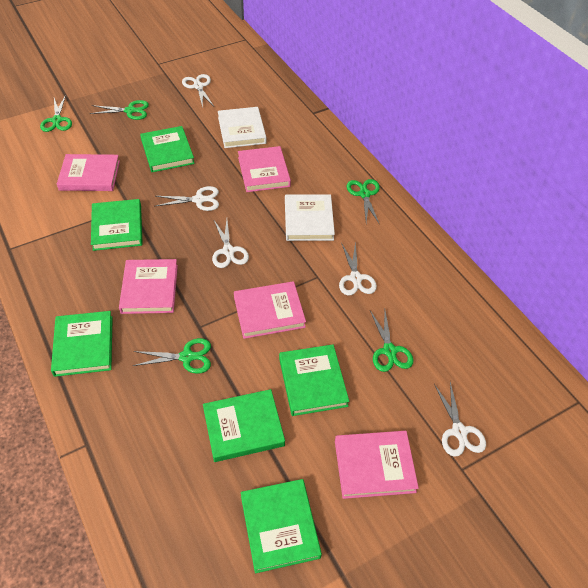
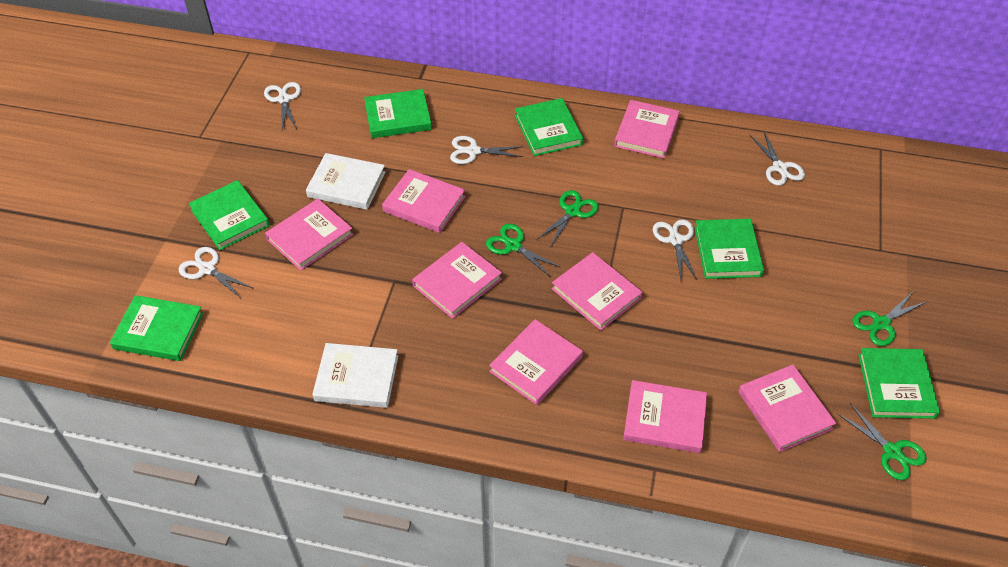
green scissors: [40,95,72,132] [90,100,149,120] [133,338,211,374] [347,179,380,225] [370,311,413,372] = 5 -> [486,224,561,277] [537,190,599,247] [838,403,927,480] [852,292,927,346] = 4
pink book: [57,154,120,191] [119,259,178,314] [234,281,306,339] [238,146,291,192] [335,431,419,499] = 5 -> [265,199,353,271] [382,169,465,233] [412,242,502,319] [489,319,583,405] [552,252,642,330] [614,100,680,158] [623,380,707,453] [738,365,836,452] = 8

